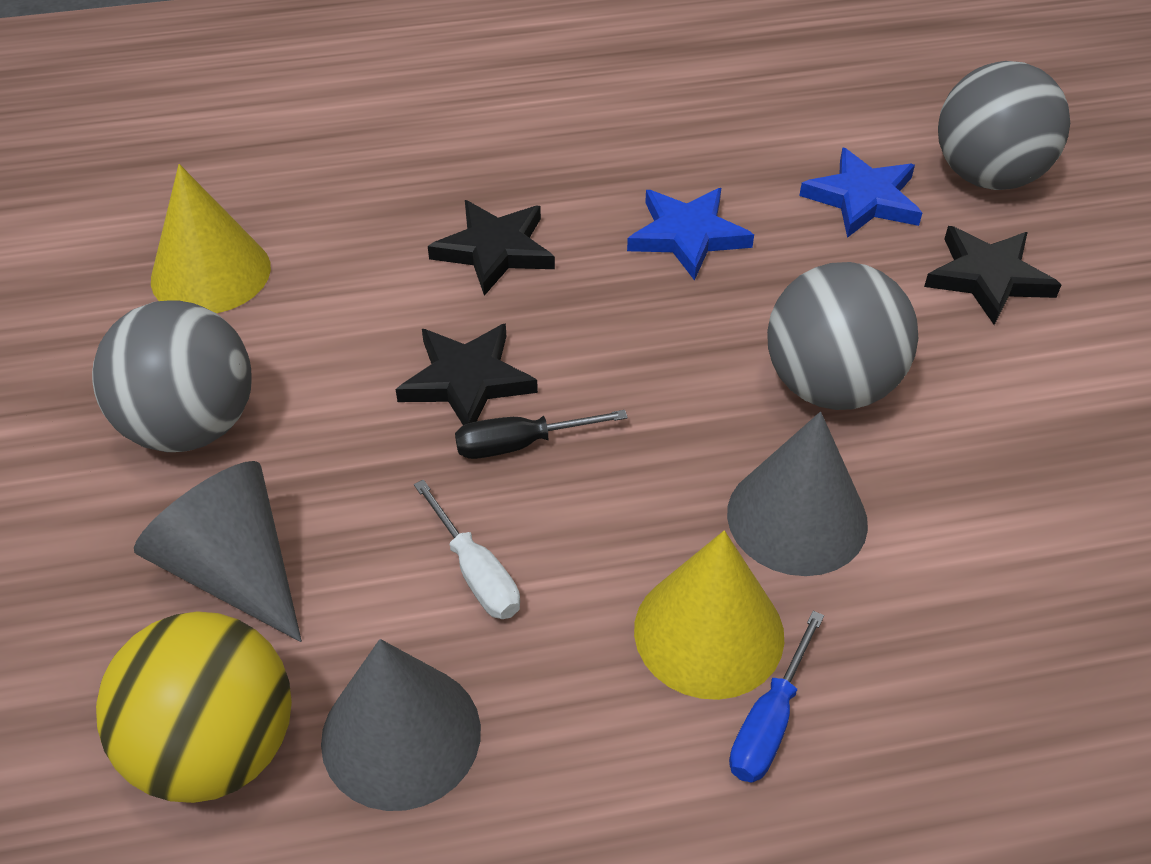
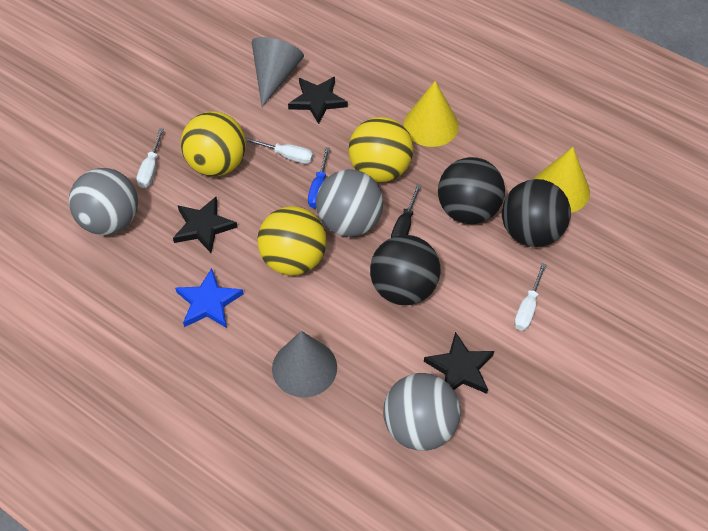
black ball: none = 0 -> [370,235,441,305] [438,157,505,224] [502,179,571,247] = 3
blue star: [627,188,754,281] [799,147,922,238] = 2 -> [175,268,244,328] = 1
grey cone: [134,461,302,642] [321,639,481,811] [727,412,868,576] = 3 -> [252,37,304,107] [272,331,337,398] = 2
white screwdriver: [414,480,520,619] = 1 -> [137,128,164,188] [245,137,313,164] [514,263,546,331] = 3
yellow ball: [96,611,292,803] = 1 -> [181,111,246,176] [257,206,327,275] [348,117,413,182] = 3

